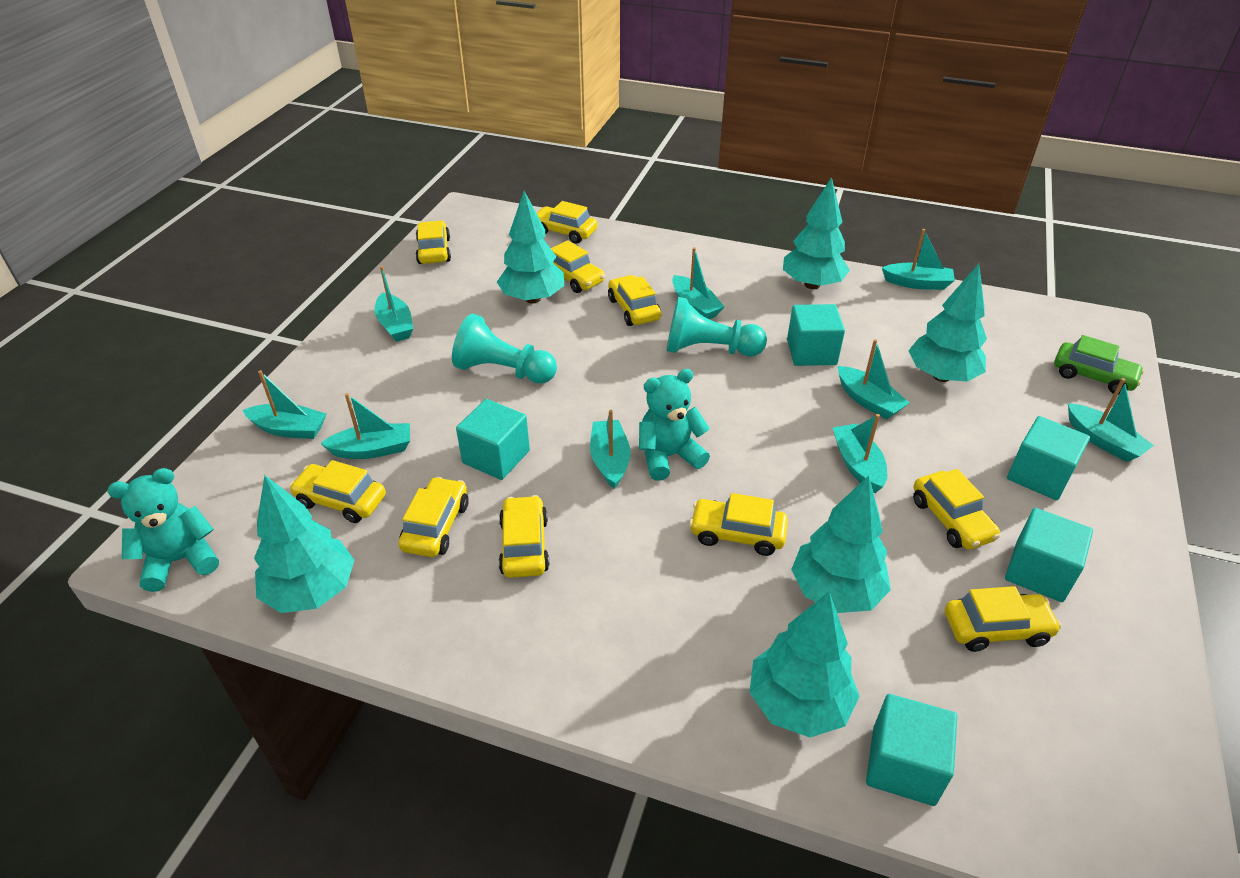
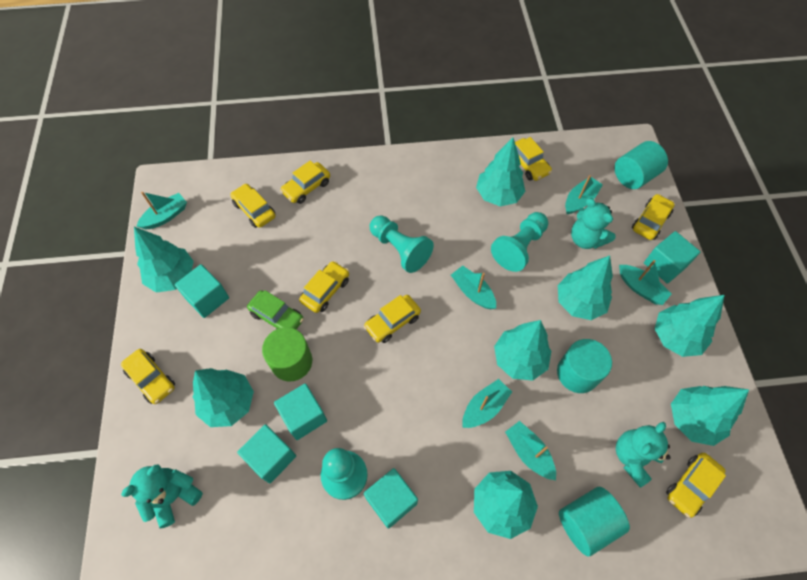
green cylinder: none = 0 -> [262,327,312,382] = 1
turquoise boat: [243,370,327,439] [320,393,410,459] [374,266,413,342] [590,410,630,489] [672,247,724,319] [833,414,887,493] [838,339,910,420] [882,229,955,290] [1068,378,1154,462] = 9 -> [136,192,187,230] [451,265,496,309] [462,379,512,428] [505,421,556,480] [565,175,603,214] [619,260,672,305] = 6
turquoise cylinder: none = 0 -> [557,339,612,393] [559,487,630,556] [614,141,668,189] = 3
turquoise pawn: [452,314,557,384] [667,297,767,357] = 2 -> [321,448,368,500] [369,215,434,273] [491,212,548,272] = 3
turquoise teddy bear: [107,468,219,592] [639,369,710,481] = 2 -> [121,465,203,529] [571,198,616,249] [616,422,671,488] = 3
turquoise tree: [254,475,354,613] [497,191,564,303] [749,591,860,737] [783,177,850,289] [791,476,891,613] [908,264,987,382] = 6 -> [134,227,194,293] [193,368,254,427] [474,471,538,539] [476,137,525,206] [494,320,551,381] [558,256,613,320] [655,295,725,357] [671,386,749,446] = 8
yellow car: [289,460,386,523] [399,477,469,557] [416,221,451,264] [499,495,549,578] [537,201,597,243] [551,240,605,293] [608,275,661,326] [689,493,788,556] [913,469,1000,550] [945,586,1061,652] = 10 -> [121,349,175,404] [230,184,275,228] [280,160,330,204] [299,261,349,313] [364,295,421,343] [515,137,552,181] [632,194,675,240] [666,453,726,518] = 8

